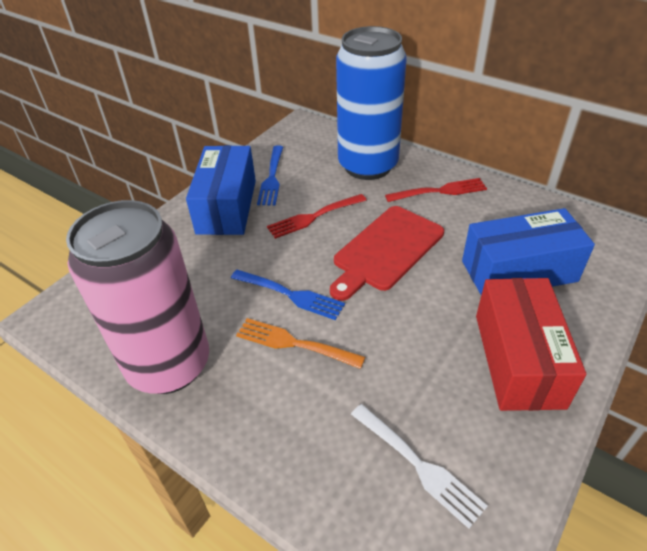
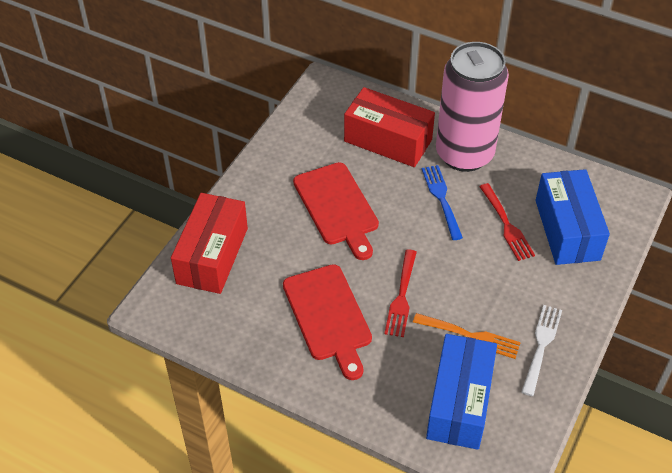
blue can: [336,26,407,180] = 1 -> none = 0
blue fork: [231,270,345,320] [257,145,283,205] = 2 -> [422,165,463,240] = 1
red box: [476,278,586,411] = 1 -> [171,193,248,294] [344,87,435,167] = 2
red cutting board: [330,206,444,301] = 1 -> [283,264,372,380] [293,162,379,260] = 2

